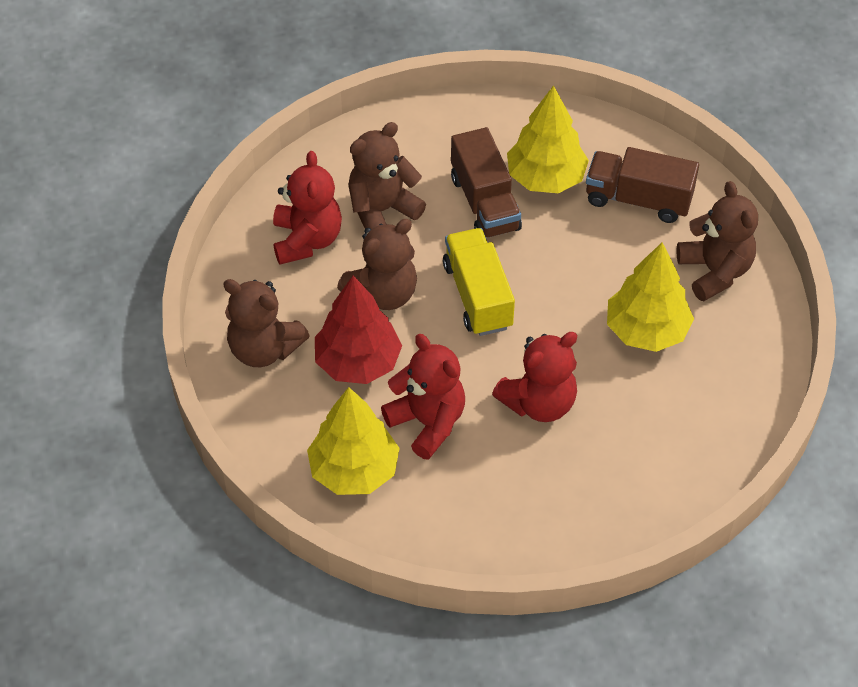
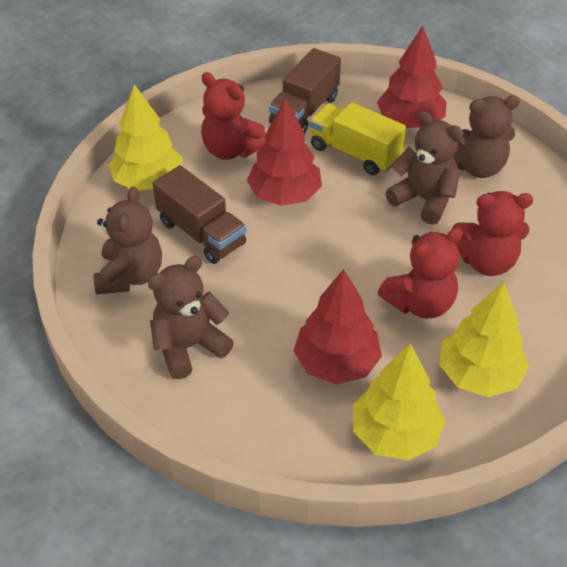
red tree: [315,275,402,384] = 1 -> [247,99,322,206] [294,269,382,384] [377,25,447,128] = 3

